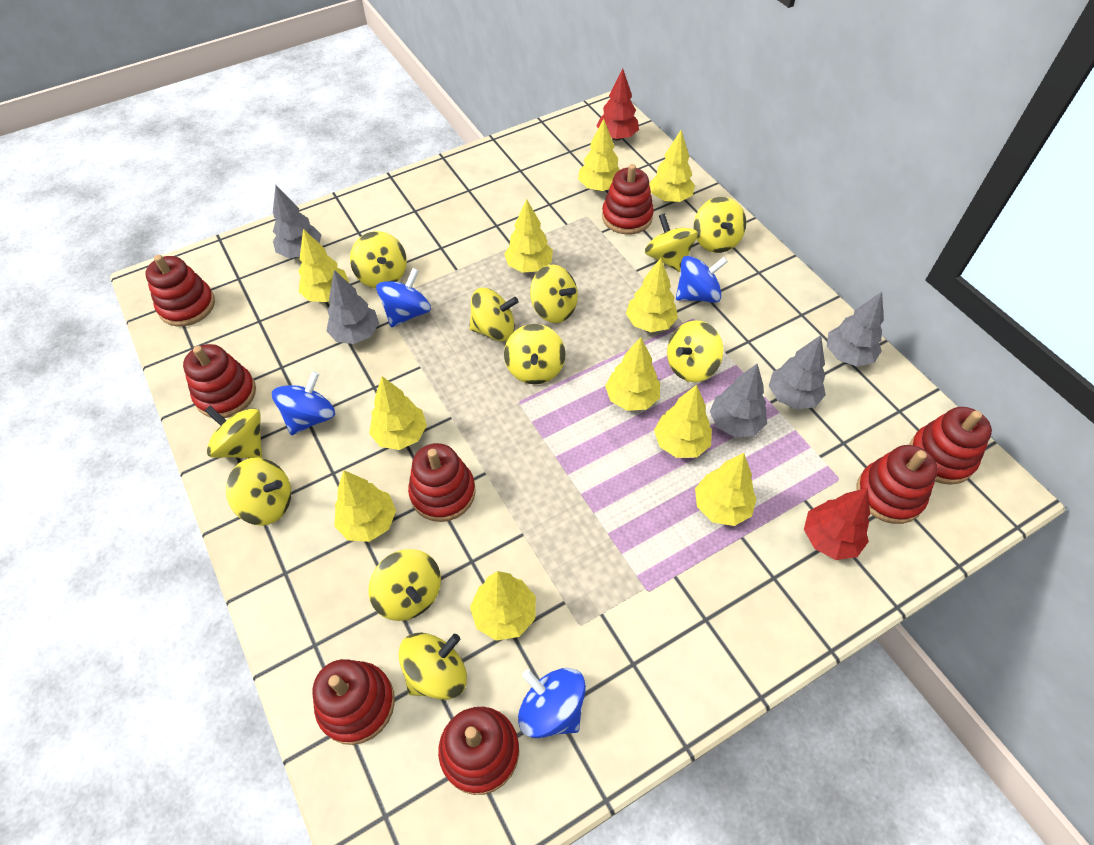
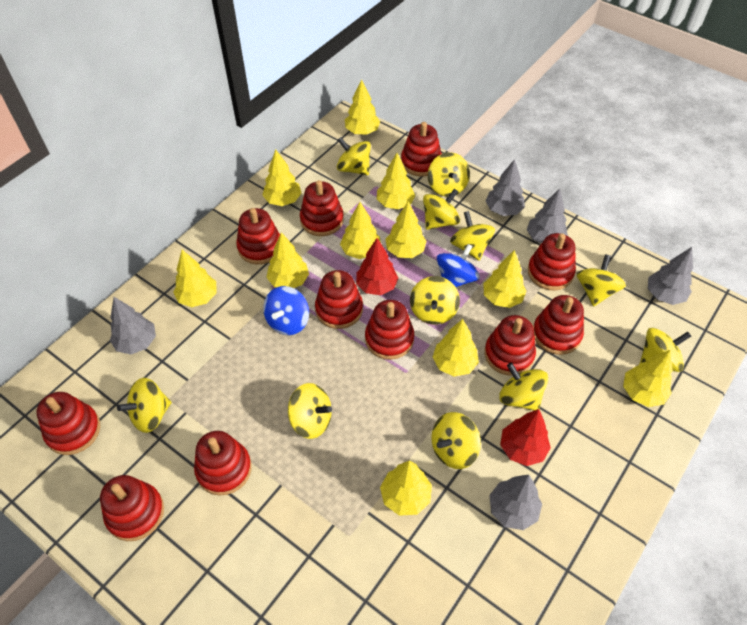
blue spinning top: [272,371,335,435] [376,268,431,327] [518,668,586,738] [676,256,728,303] = 4 -> [263,286,309,335] [437,244,480,287] = 2
red stacking toy: [146,255,215,327] [183,344,256,418] [312,659,395,745] [408,443,476,522] [438,707,519,795] [602,164,654,234] [856,445,938,524] [910,407,992,485] = 8 -> [37,392,100,455] [100,475,164,541] [194,431,252,496] [236,208,280,264] [300,180,344,236] [315,270,363,329] [365,300,414,360] [401,122,442,177] [484,315,536,376] [528,233,576,290] [533,295,584,355] = 11

